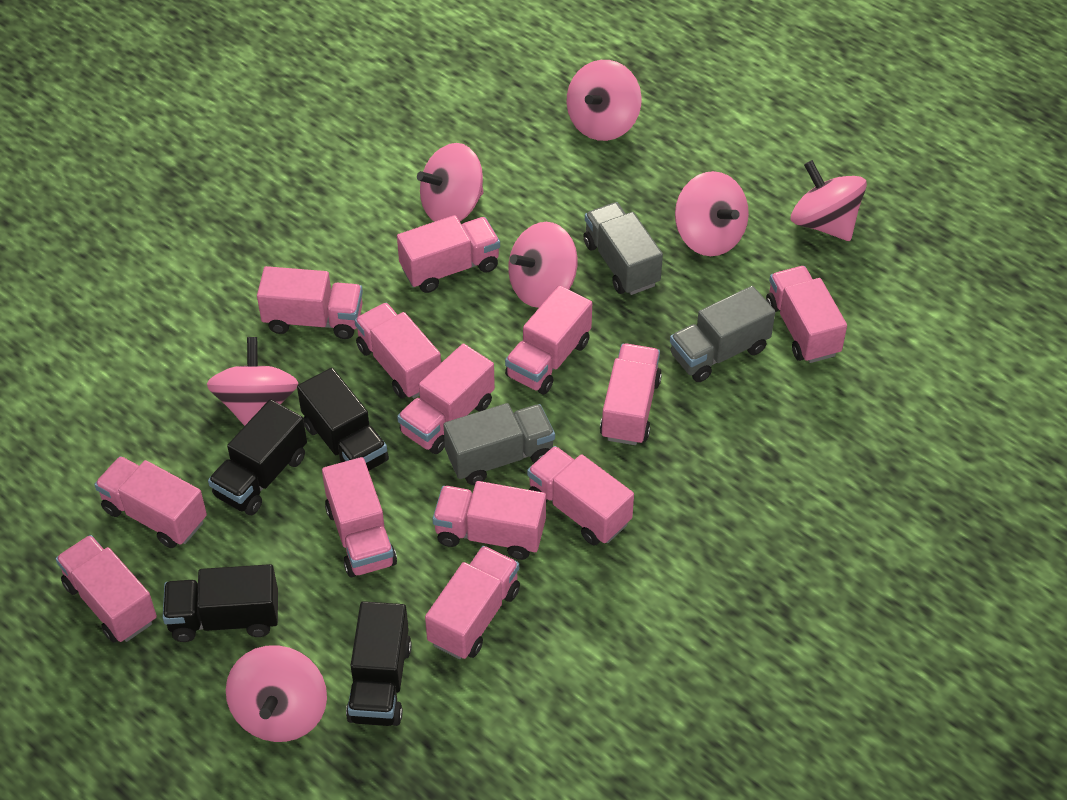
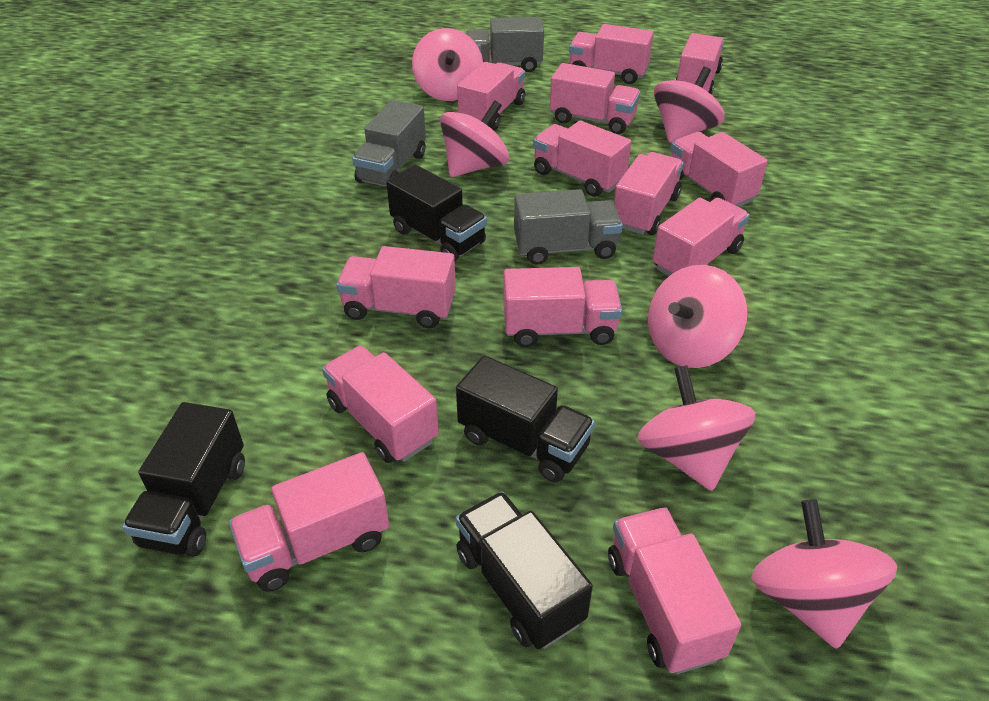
pink spinning top: [207,337,298,426] [226,645,327,742] [417,143,484,222] [508,222,577,308] [566,60,642,141] [675,171,749,256] [791,160,867,241] = 7 -> [412,28,483,101] [440,100,509,177] [637,365,756,491] [648,265,747,368] [654,67,725,143] [751,499,897,649] = 6

